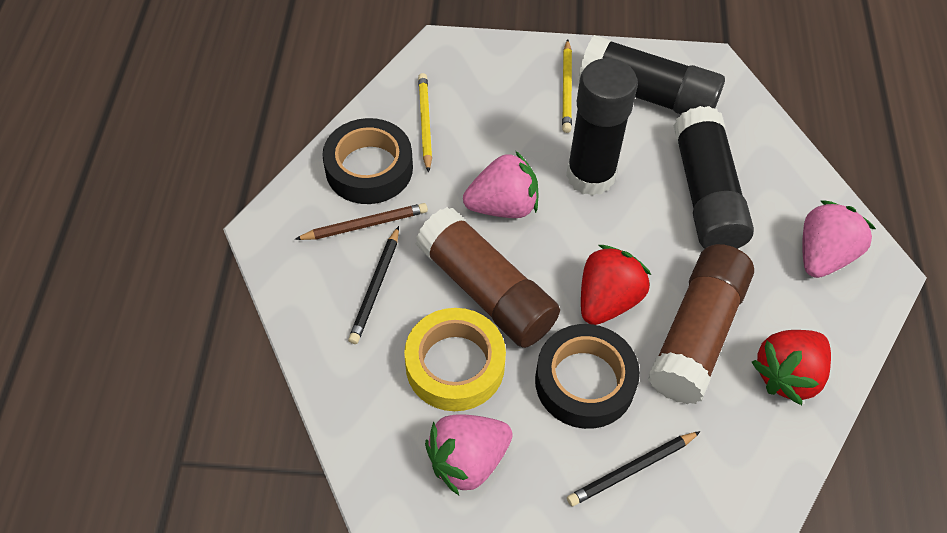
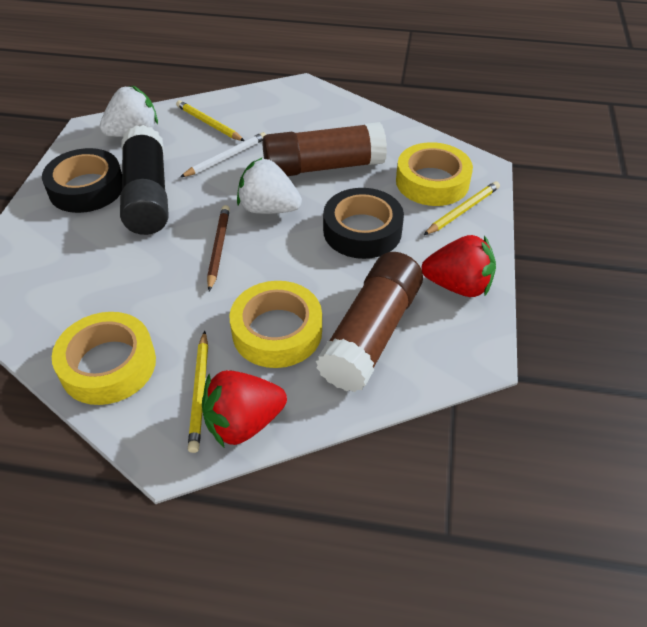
black glue stick: [566,58,638,196] [579,35,725,114] [673,106,754,249] = 3 -> [120,125,169,235] = 1
black pencil: [348,226,399,344] [567,431,701,506] = 2 -> none = 0
pink strawberry: [425,414,513,495] [463,151,539,218] [802,200,876,278] = 3 -> none = 0
white pencil: none = 0 -> [180,132,266,177] = 1
white strawberry: none = 0 -> [99,85,158,137] [237,158,302,214] = 2
yellow pencil: [418,73,432,173] [562,39,572,133] = 2 -> [176,100,245,141] [188,331,208,453] [424,181,500,235] = 3
yellow tape: [404,308,506,411] = 1 -> [52,312,156,405] [229,281,322,368] [396,142,473,206] = 3

